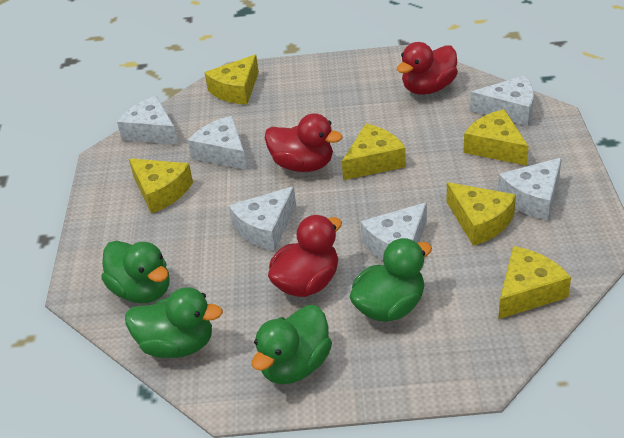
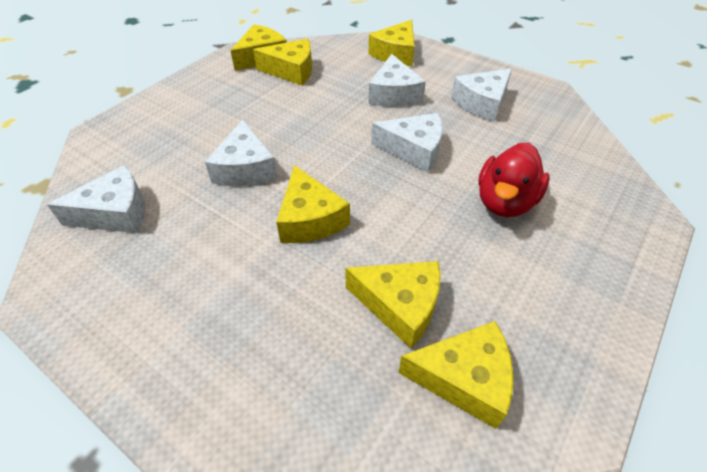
green duck: [101,241,170,303] [125,287,223,358] [252,305,332,384] [350,238,432,322] = 4 -> none = 0
red duck: [265,113,343,172] [268,215,342,297] [397,42,458,95] = 3 -> [478,143,550,217] = 1
white cheese: [117,96,178,145] [188,116,247,170] [229,186,296,251] [361,202,427,260] [470,75,534,126] [498,157,562,220] = 6 -> [47,165,145,233] [205,119,277,186] [369,54,426,107] [371,113,443,173] [451,68,512,122] = 5

